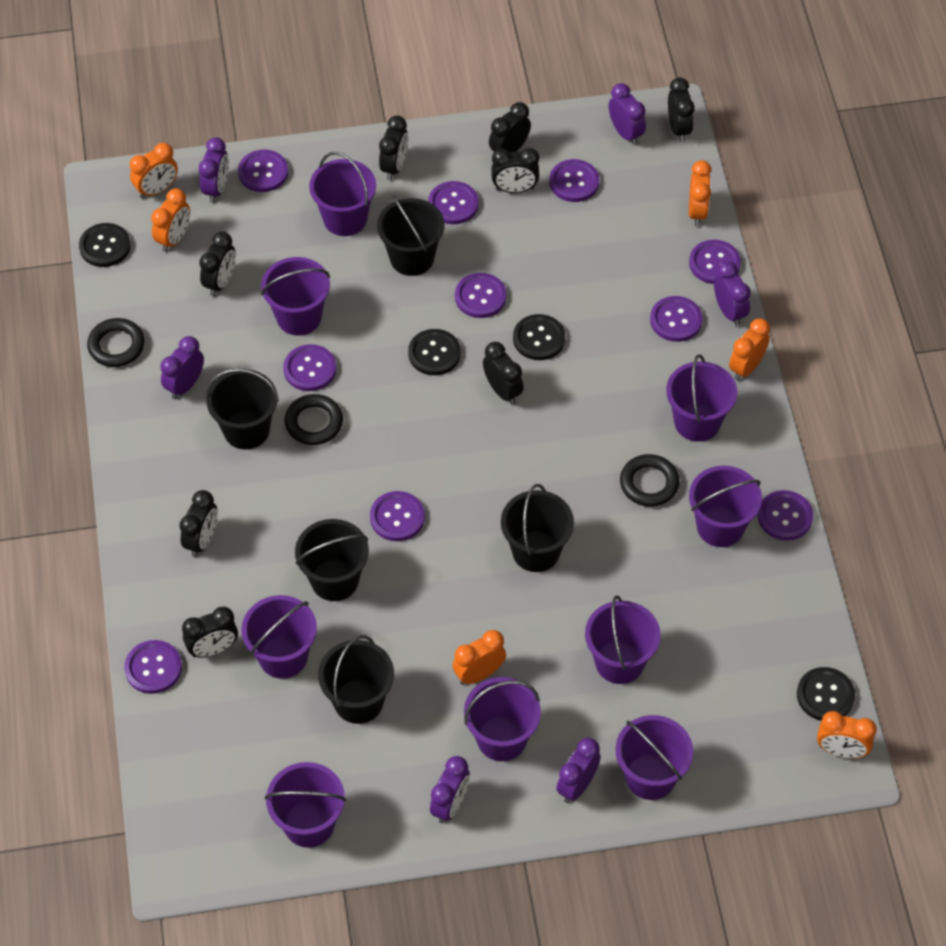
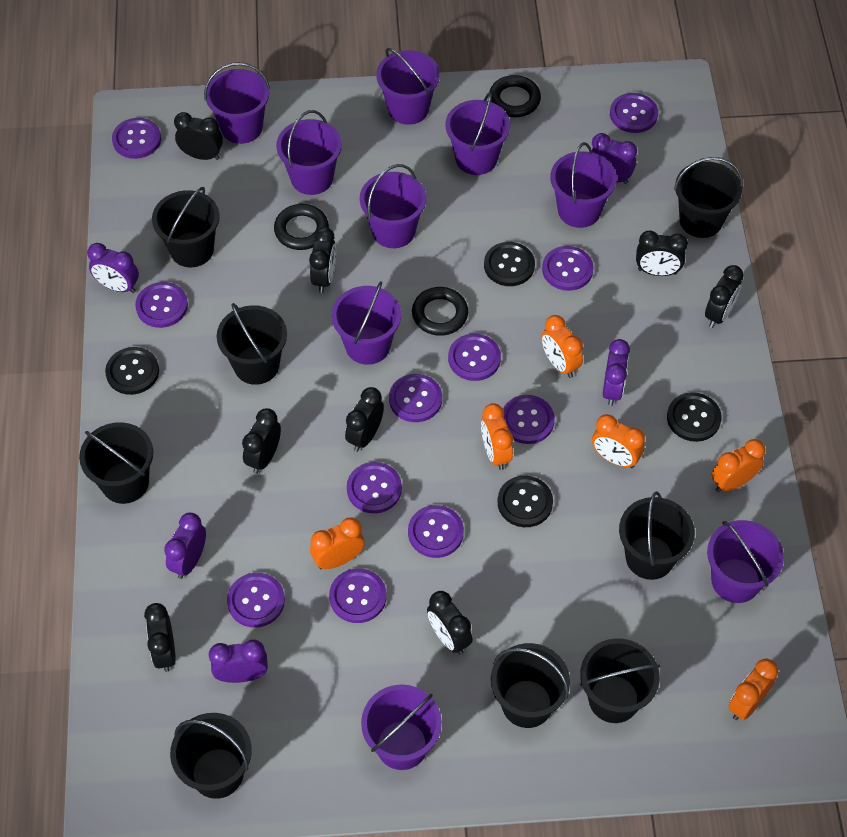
black bucket: [205,369,279,449] [295,519,369,601] [318,635,394,724] [377,195,445,276] [501,484,574,572] = 5 -> [79,422,153,504] [152,187,220,267] [170,713,252,799] [217,303,287,385] [491,643,570,728] [580,638,660,723] [619,491,695,580] [674,157,743,238] = 8
purple button: [124,640,182,694] [238,150,288,192] [283,344,336,391] [370,491,425,541] [428,181,479,224] [455,273,507,318] [549,159,599,202] [650,296,703,342] [689,240,741,284] [758,490,813,541] = 10 -> [112,118,161,159] [135,282,188,328] [227,573,285,628] [329,568,386,623] [347,462,402,513] [389,374,442,422] [408,505,464,558] [448,334,501,381] [503,395,555,444] [542,246,594,291] [610,93,658,133] = 11
purple clock: [160,336,204,399] [199,137,229,203] [430,756,470,823] [556,738,601,803] [609,83,646,145] [714,261,751,326] = 6 -> [87,243,139,293] [164,513,206,579] [209,639,268,683] [592,133,637,184] [603,339,630,406] = 5

